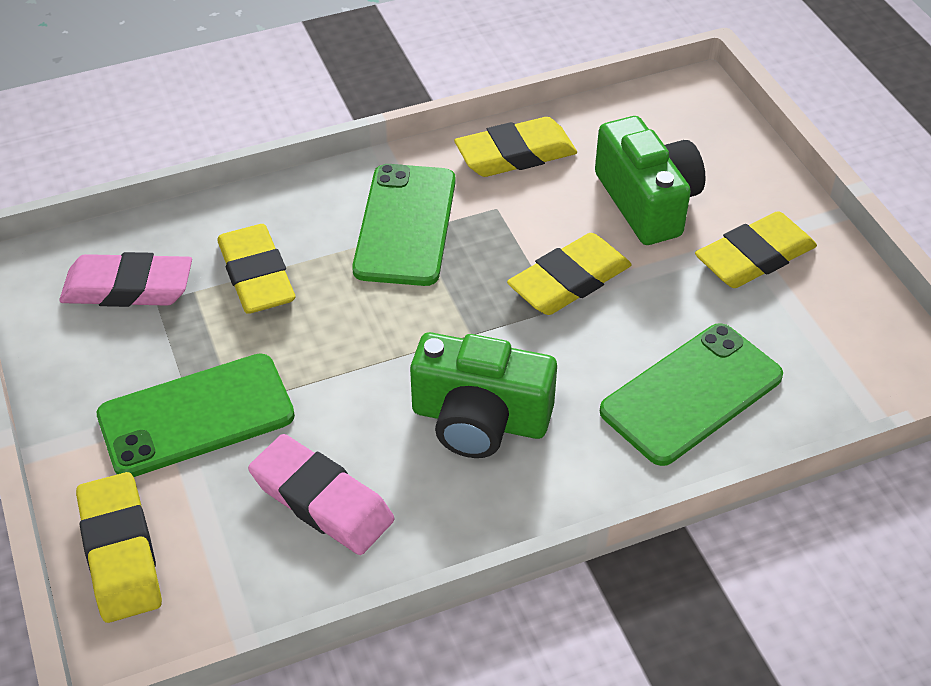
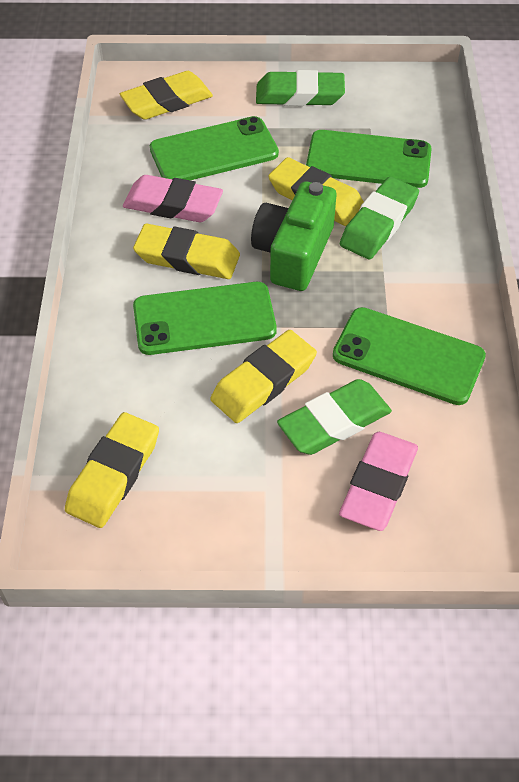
green camera: [410,332,557,458] [595,116,706,245] = 2 -> [251,181,336,291] = 1
green eraser: none = 0 -> [256,70,345,106] [277,379,392,455] [340,177,419,259] = 3
green phone: [97,353,295,477] [352,164,456,286] [600,323,783,466] = 3 -> [133,282,277,355] [150,116,279,180] [306,130,432,188] [333,307,486,405] = 4

